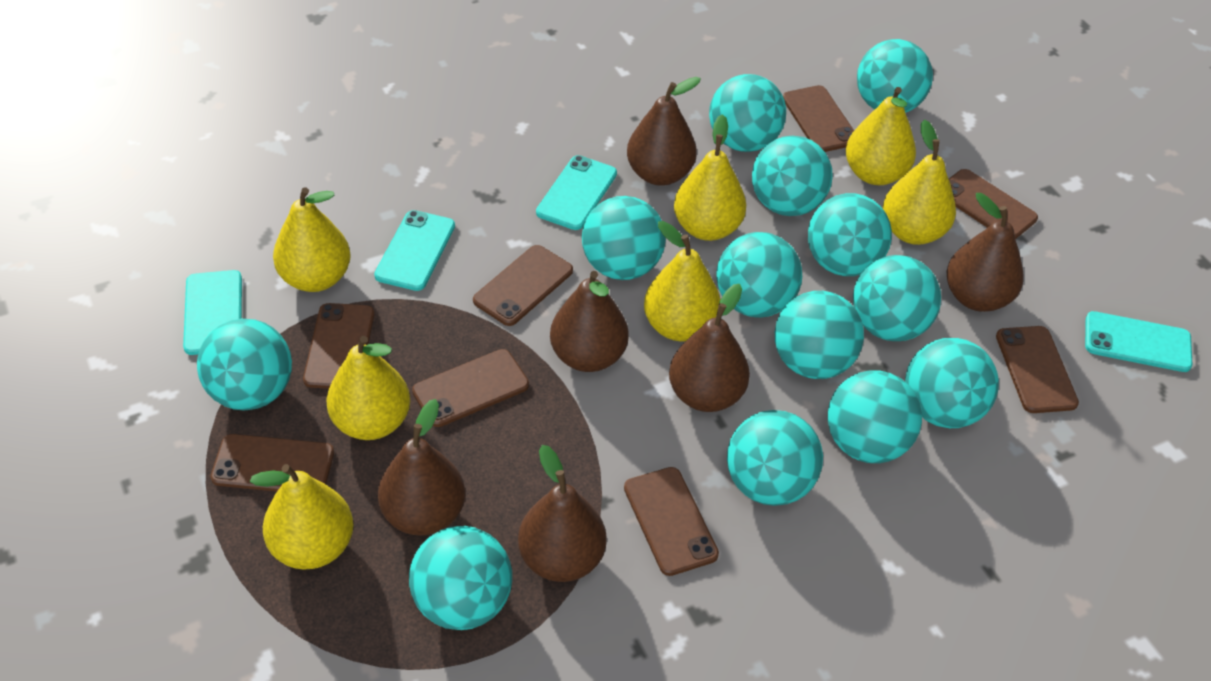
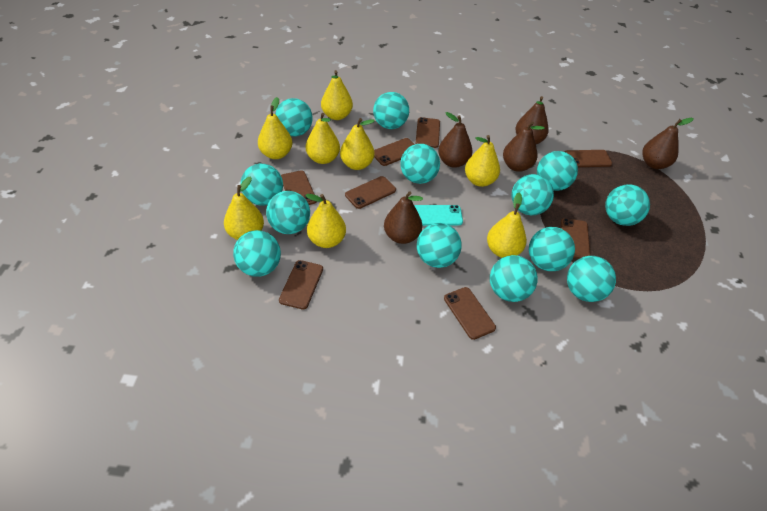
brown pear: [378,399,465,536] [518,445,607,582] [550,271,629,372] [627,77,701,186] [669,284,750,412] [946,193,1024,312] = 6 -> [384,191,423,244] [438,112,472,168] [503,121,545,172] [515,96,549,144] [642,118,694,169] = 5
turquoise phone: [183,270,242,355] [374,210,455,291] [536,155,617,230] [1085,311,1193,372] = 4 -> [414,205,463,226] = 1
yellow pear: [250,464,354,570] [273,187,351,292] [326,336,410,440] [644,221,720,341] [674,114,746,241] [846,87,916,185] [883,120,956,245] = 7 -> [224,176,264,240] [258,97,292,159] [305,194,346,248] [306,113,340,164] [321,70,353,120] [340,118,375,170] [465,135,500,187] [487,192,527,258] = 8

